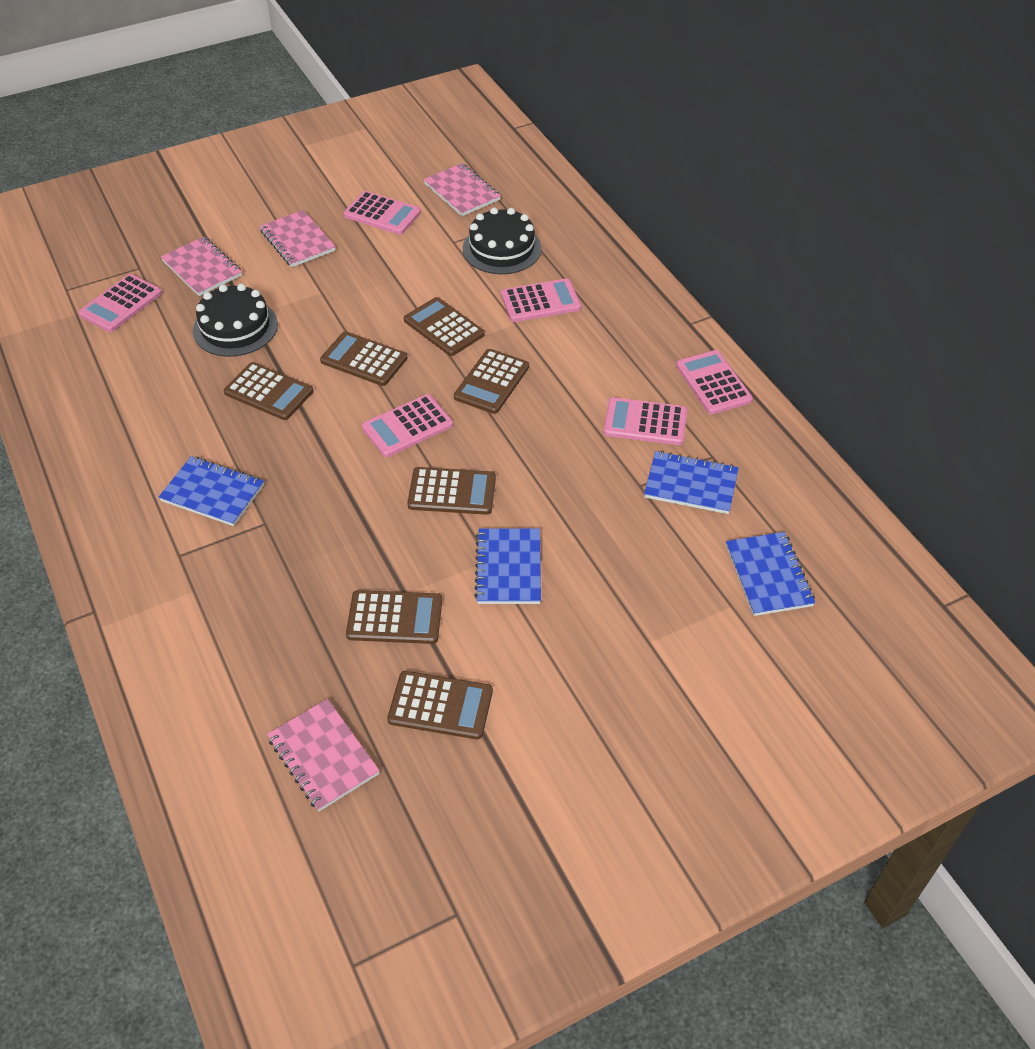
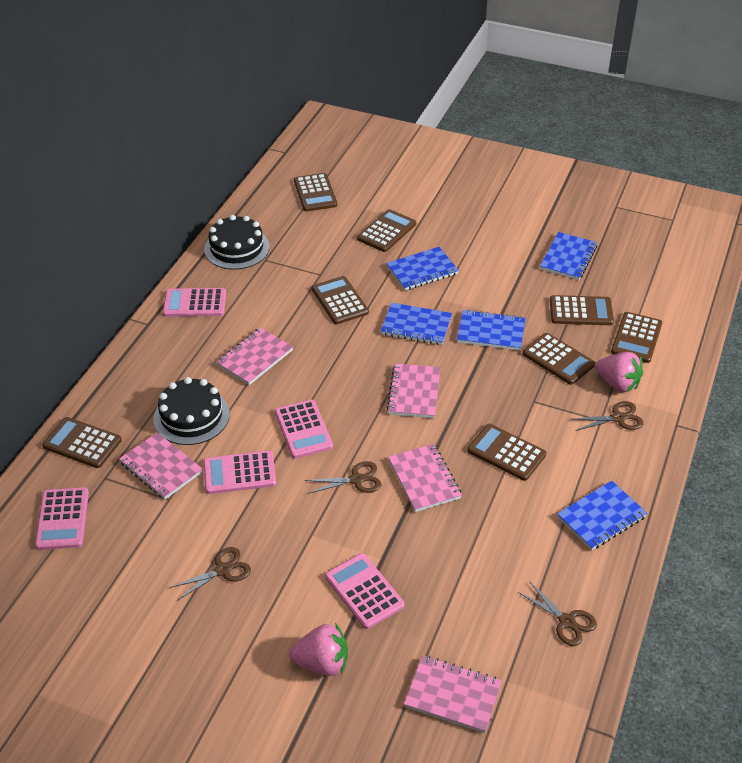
blue notebook: [159,456,264,526] [474,528,541,604] [644,451,739,514] [726,532,815,616] = 4 -> [381,303,452,345] [386,247,459,290] [457,309,526,351] [540,232,597,280] [557,481,647,550] = 5
brown calculator: [224,362,313,420] [320,331,408,386] [346,590,442,644] [387,671,493,739] [404,297,485,356] [407,467,496,515] [454,349,529,414] = 7 -> [42,417,122,468] [294,173,337,212] [312,276,369,324] [357,209,416,252] [467,424,546,481] [522,333,595,385] [550,295,614,325] [611,312,662,363] = 8
brown scissors: none = 0 -> [169,547,251,601] [305,461,382,494] [518,581,597,646] [571,401,644,431] = 4
pink calculator: [79,274,162,332] [343,191,421,235] [362,394,453,457] [501,278,581,322] [603,397,687,445] [676,350,753,415] = 6 -> [35,487,89,550] [163,288,226,317] [203,451,276,494] [275,400,333,459] [325,553,405,629] = 5
pink notebook: [161,237,242,296] [260,210,336,267] [267,699,380,812] [424,163,501,216] = 4 -> [119,432,203,500] [216,327,293,385] [387,363,440,418] [388,444,462,512] [404,655,502,733] = 5
pink strawberry: none = 0 -> [289,623,348,676] [595,352,643,392] = 2

